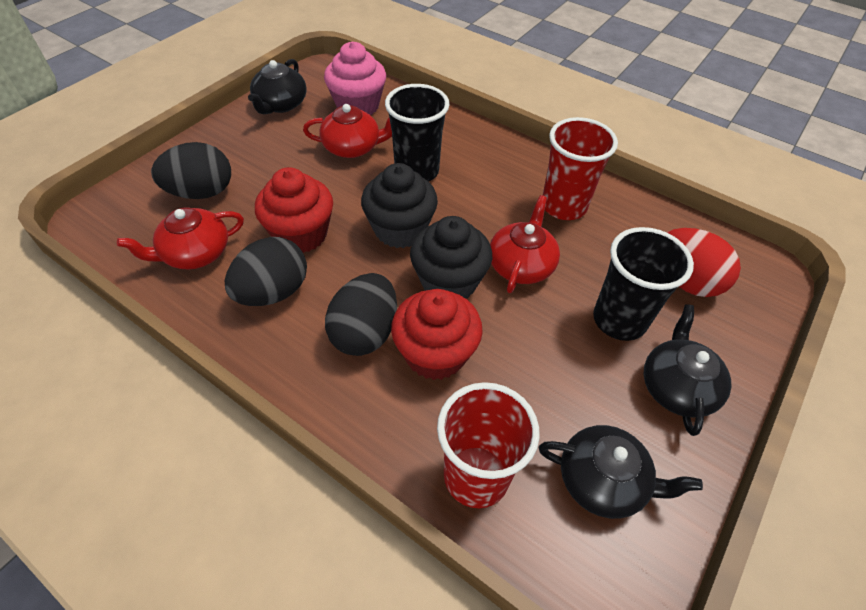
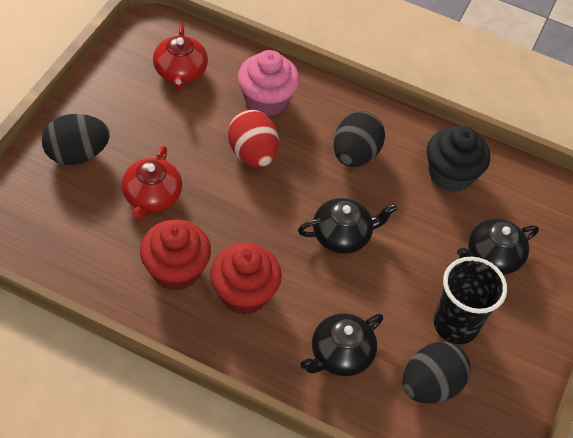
black cup: [385,84,449,182] [593,227,694,341] = 2 -> [434,257,507,344] = 1
black cupcake: [361,163,438,248] [410,216,492,298] = 2 -> [427,126,490,192] = 1
red cup: [437,382,540,508] [543,117,618,220] = 2 -> none = 0
red teapot: [117,208,244,270] [303,104,392,158] [490,195,560,293] = 3 -> [122,146,182,221] [153,25,208,91] = 2

